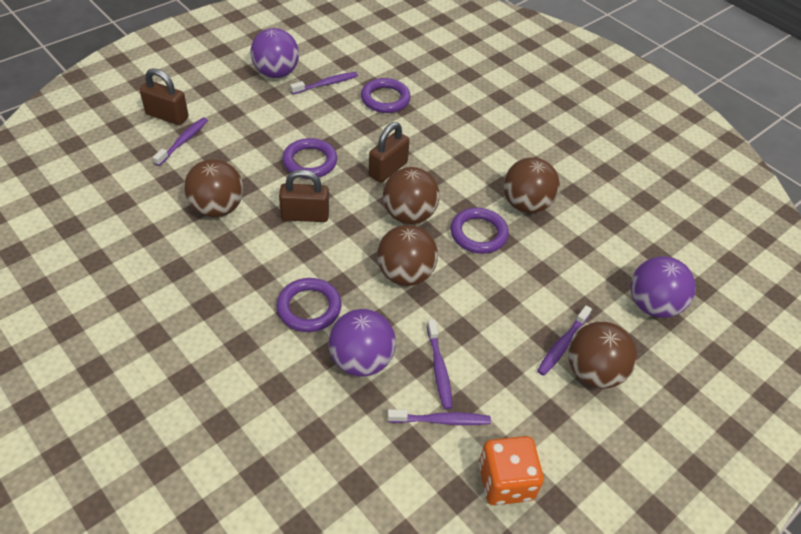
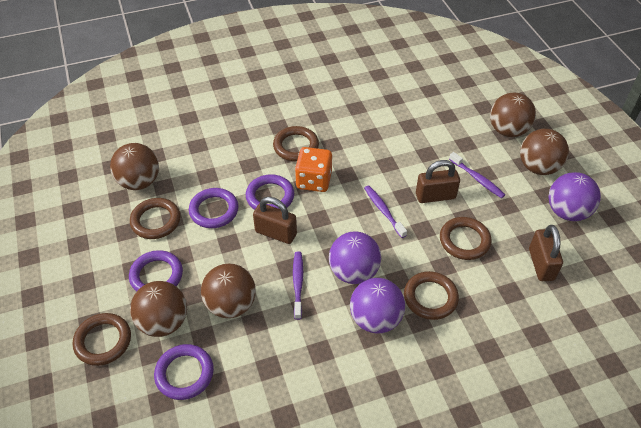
brown ring: none = 0 -> [73,313,131,366] [130,198,180,239] [273,126,319,161] [404,271,459,320] [440,217,492,260] = 5
purple toothbrush: [153,117,208,166] [290,72,358,94] [387,409,491,425] [427,319,453,409] [537,305,592,376] = 5 -> [293,251,303,320] [364,185,407,238] [449,152,505,198] = 3

